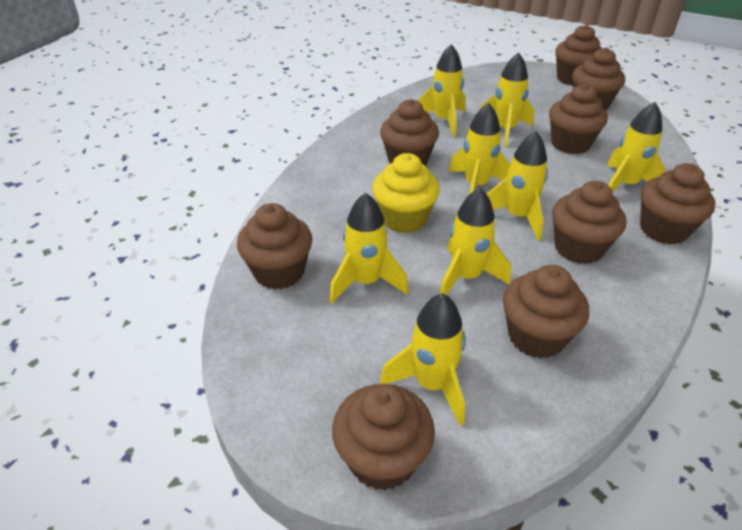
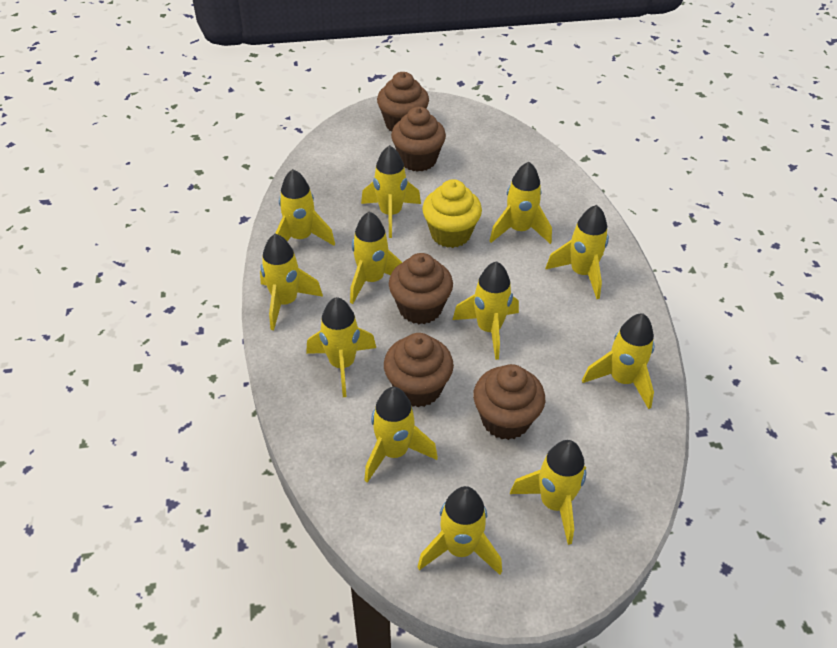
brown cupcake: [237,203,313,290] [332,384,435,491] [380,99,439,166] [503,265,589,358] [549,84,608,154] [552,181,626,264] [555,24,602,86] [572,48,625,110] [640,163,715,244] = 9 -> [377,72,429,131] [384,333,454,407] [389,253,453,324] [391,107,446,172] [473,364,545,440] = 5
yellow rocket: [330,193,409,303] [380,293,466,426] [418,44,466,137] [440,188,511,295] [449,103,510,195] [480,52,534,147] [487,131,548,241] [607,102,666,192] = 8 -> [260,234,323,330] [275,169,335,246] [306,297,376,397] [350,211,402,304] [361,145,421,238] [364,387,438,483] [417,486,502,575] [453,261,519,360] [490,162,552,244] [510,440,586,545] [545,205,609,299] [582,313,655,409] = 12

